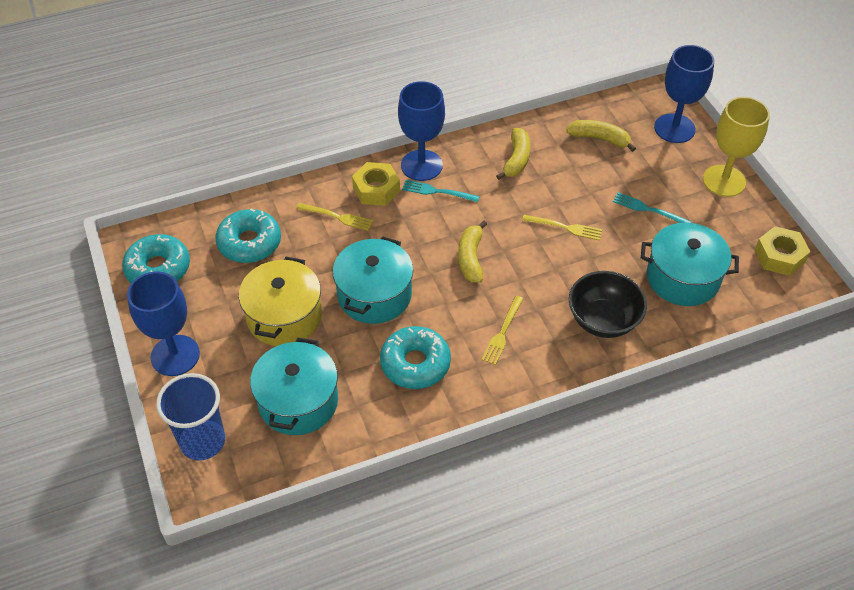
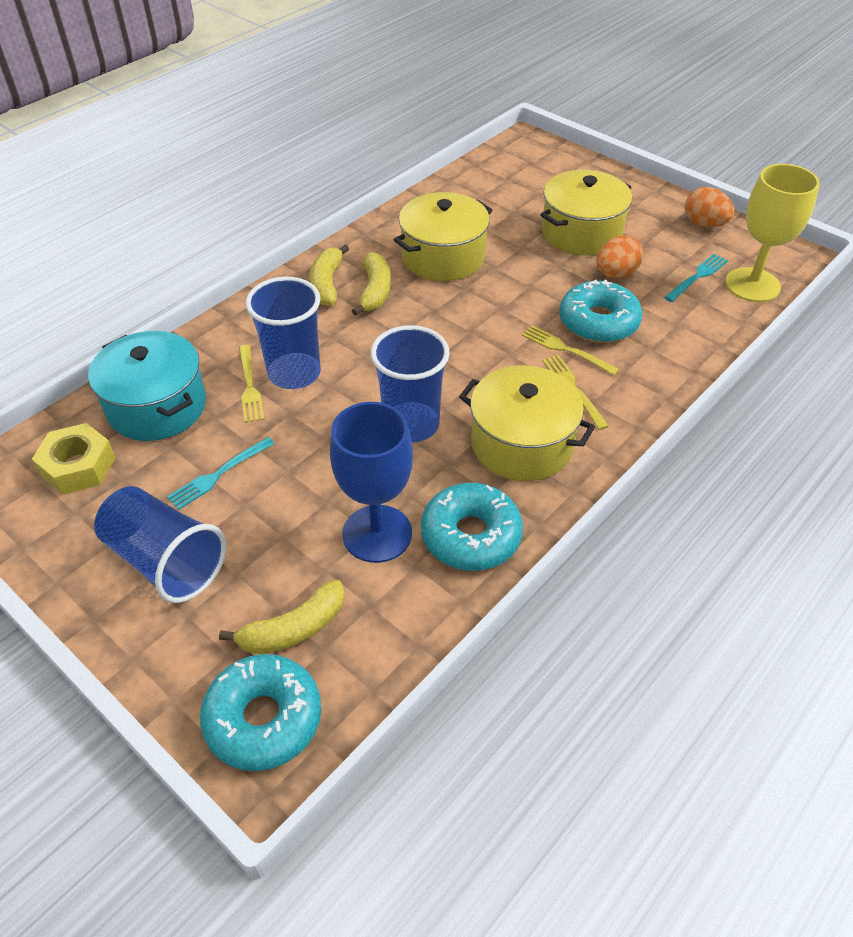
black bowl: [569,271,647,338] = 1 -> none = 0
blue cup: [156,373,225,460] = 1 -> [94,486,227,603] [246,277,321,389] [371,325,450,443] = 3
blue goblet: [127,271,200,376] [398,81,445,181] [654,45,715,143] = 3 -> [330,402,413,563] = 1
orange egg: none = 0 -> [596,235,643,278] [685,187,734,227] = 2
turquoise pot: [250,338,338,435] [333,236,413,324] [641,222,739,306] = 3 -> [88,331,206,441] = 1
yellow nut: [352,162,400,206] [755,226,810,276] = 2 -> [32,423,116,495] = 1
yellow pot: [239,257,322,346] = 1 -> [394,192,493,281] [459,366,595,481] [540,170,632,255] = 3

